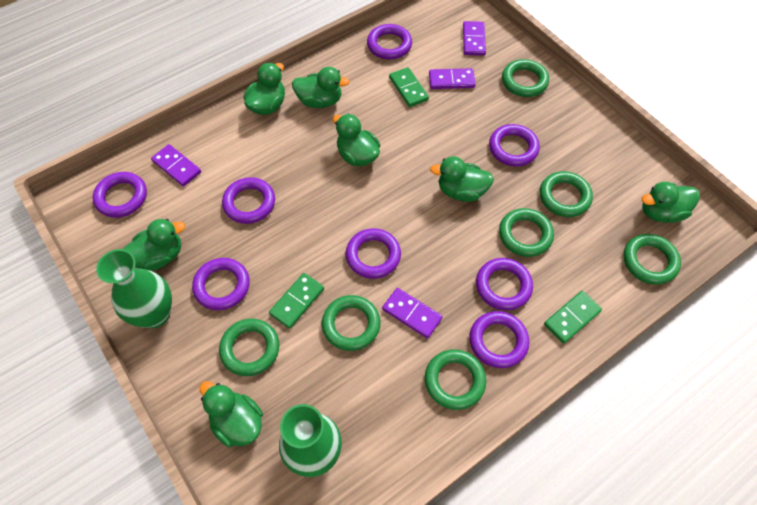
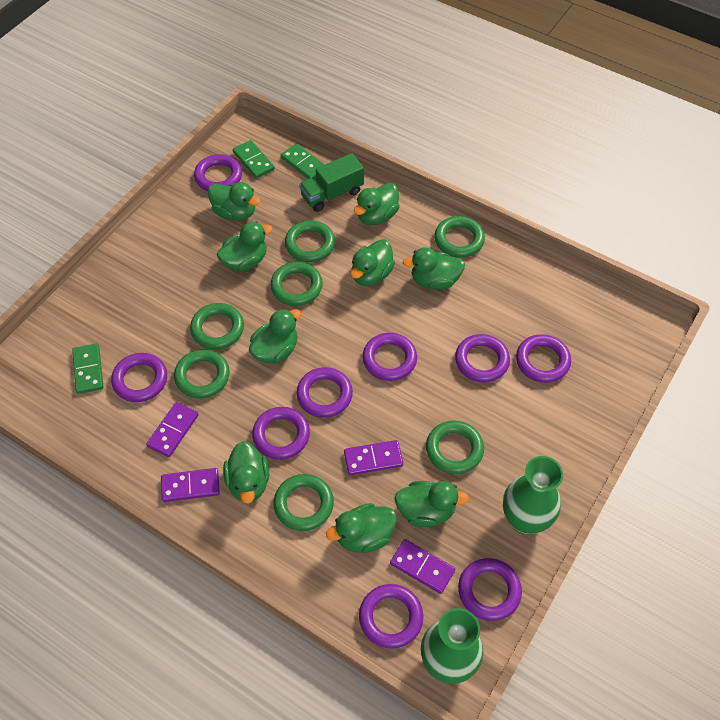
green duck: [123,219,185,271] [200,381,263,447] [244,63,285,115] [292,67,350,108] [333,114,380,166] [430,156,494,202] [642,182,700,223] = 7 -> [208,182,261,221] [217,222,272,271] [223,441,269,504] [249,309,301,364] [326,503,397,553] [350,239,395,286] [354,183,400,225] [394,481,469,527] [403,247,465,290] = 9
green truck: none = 0 -> [299,153,364,212] = 1
purple ring: [93,172,147,218] [192,258,250,310] [222,177,275,224] [346,228,401,279] [367,24,412,59] [469,311,529,368] [476,258,533,310] [489,124,540,166] = 8 -> [111,353,167,402] [194,154,242,191] [252,407,310,460] [296,367,353,418] [359,584,423,649] [362,333,417,381] [455,334,510,383] [458,558,522,621] [516,334,571,383] = 9

